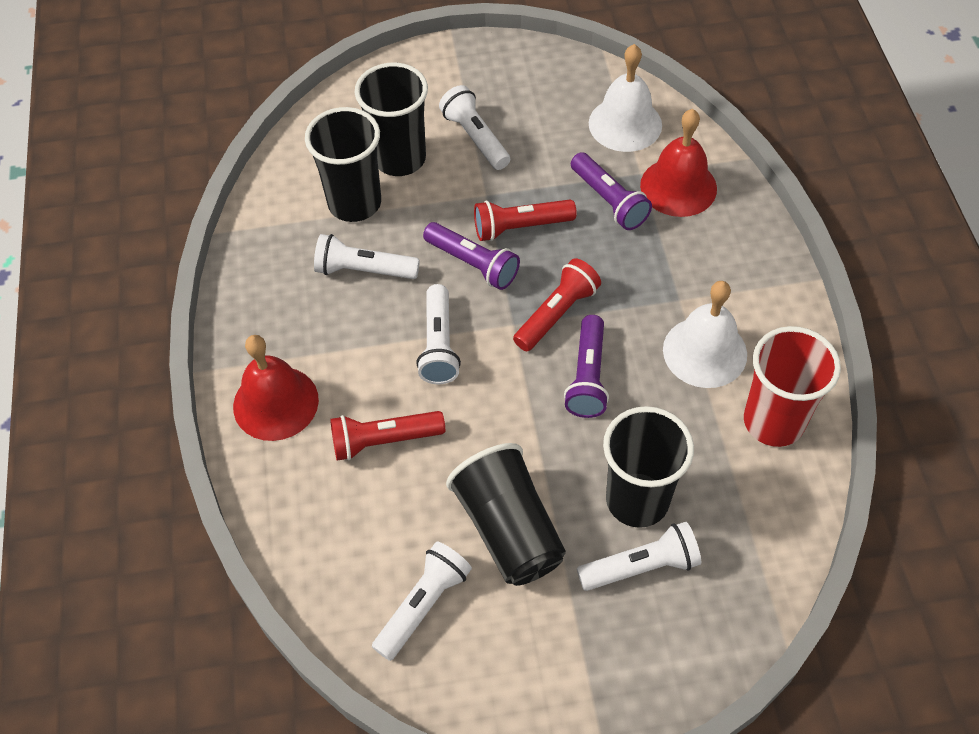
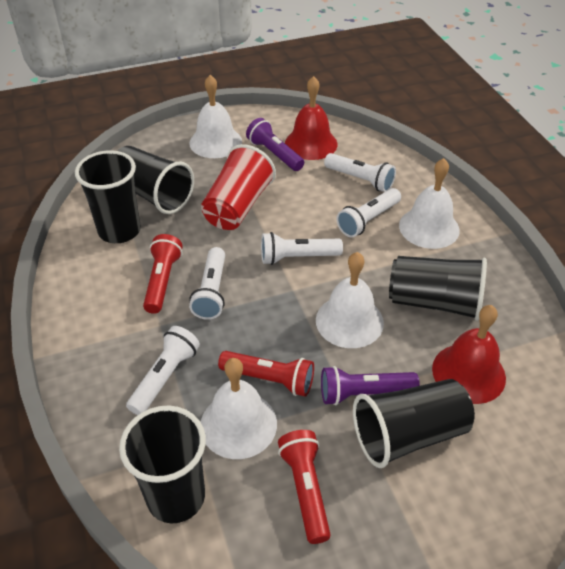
black cup: [305,107,381,222] [355,63,428,176] [446,443,566,586] [603,406,694,528] = 4 -> [75,150,141,243] [118,146,194,214] [119,406,206,523] [353,379,475,468] [389,256,487,321] = 5
purple flashlight: [423,222,520,290] [564,315,609,418] [571,152,652,230] = 3 -> [246,118,304,171] [321,366,420,405] = 2
white bell: [589,44,662,152] [663,281,747,388] = 2 -> [189,75,242,158] [201,358,277,459] [316,252,384,348] [399,158,460,249] = 4

